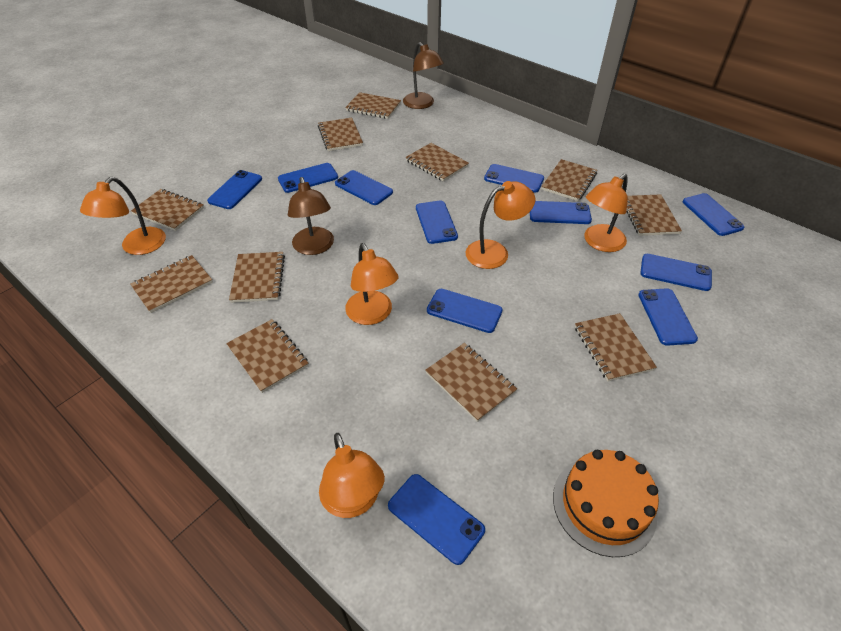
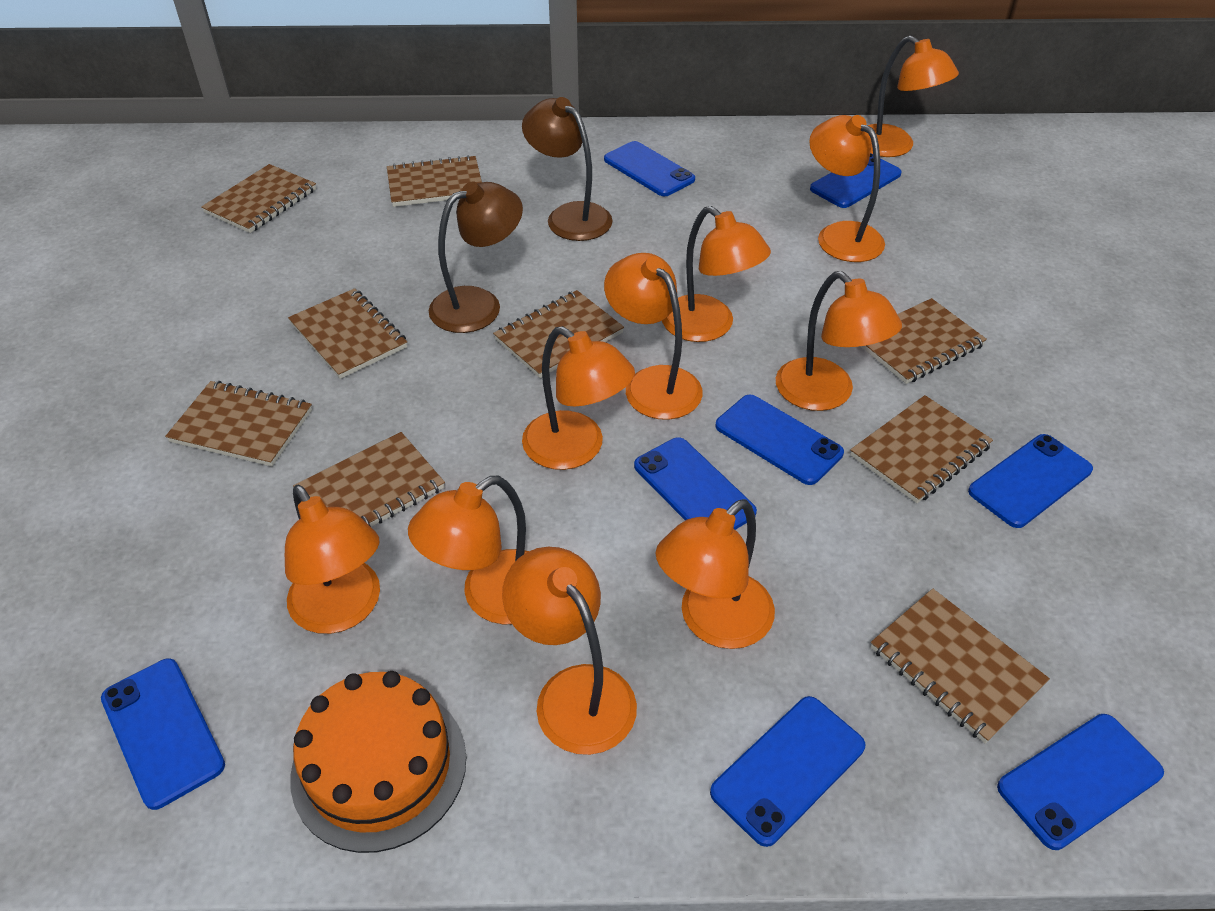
blue phone: [207,170,262,209] [278,163,338,193] [335,170,393,205] [388,474,485,565] [416,201,458,244] [427,289,503,333] [484,164,544,193] [530,201,592,224] [638,288,698,346] [640,254,712,291] [682,193,744,236] = 11 -> [101,658,225,810] [604,141,695,196] [634,437,757,530] [710,696,865,847] [715,395,844,485] [810,153,902,208] [968,434,1093,528] [997,714,1164,850] = 8
brown notebook: [130,255,213,313] [131,189,204,231] [226,319,308,393] [229,252,285,303] [318,118,363,151] [345,92,401,119] [405,143,469,182] [426,343,517,422] [541,159,597,201] [575,313,657,382] [627,194,682,236] = 11 -> [165,381,312,467] [201,164,316,233] [288,288,407,379] [293,432,445,527] [387,155,482,207] [493,290,624,378] [850,395,993,503] [860,298,987,384] [871,589,1050,744] = 9
orange lamp: [80,177,166,255] [319,433,385,518] [345,243,399,325] [466,181,535,269] [584,174,628,252] = 5 -> [285,485,380,634] [408,476,529,624] [502,547,637,755] [522,326,635,470] [604,253,703,420] [655,499,775,649] [662,206,771,342] [776,271,902,411] [809,115,885,262] [868,36,959,157] = 10

